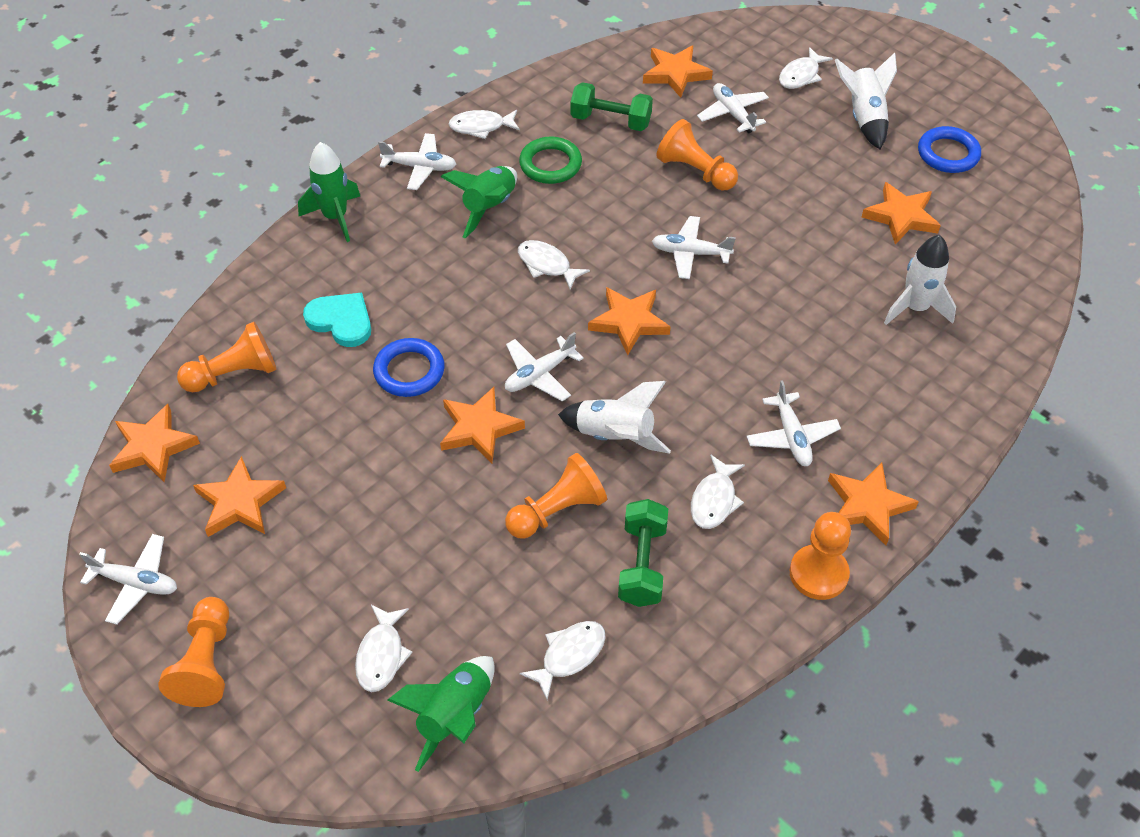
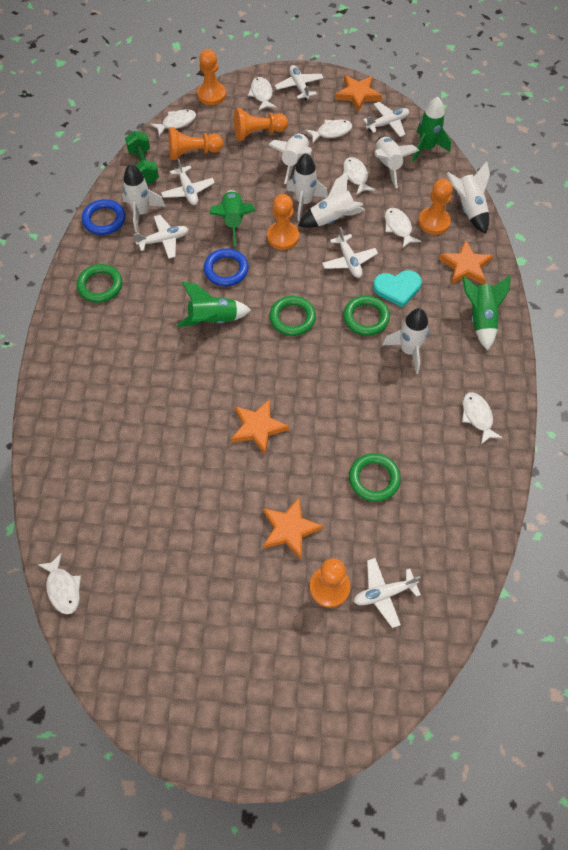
green dumbbell: [571,82,653,131] [618,499,668,607] = 2 -> [125,131,159,184] = 1
green ring: [519,137,582,184] = 1 -> [77,264,122,303] [269,296,316,336] [343,295,390,336] [349,453,401,502] = 4
green rocket: [298,142,360,242] [387,656,495,772] [441,166,517,238] = 3 -> [177,282,251,327] [209,190,256,247] [412,97,451,162] [462,275,511,350] = 4
orange pawn: [158,597,229,707] [177,322,277,392] [505,453,607,539] [657,119,738,191] [790,512,851,600] = 5 -> [168,127,223,160] [197,49,226,105] [234,108,288,141] [267,194,299,250] [310,558,350,608] [418,179,453,235] = 6
orange star: [109,404,200,482] [193,456,286,537] [440,387,525,464] [588,287,670,355] [643,45,713,98] [828,462,919,545] [862,182,941,245] = 7 -> [231,399,289,454] [263,497,323,559] [335,75,382,112] [439,240,493,285] = 4
white fish: [355,605,413,692] [449,110,520,139] [518,240,590,290] [519,621,606,700] [691,454,745,529] [779,47,833,89] = 6 -> [37,553,81,614] [150,109,196,136] [248,77,277,111] [305,119,352,143] [343,157,375,195] [385,208,421,248] [462,392,503,444] = 7
white rocket: [558,381,671,454] [835,53,897,149] [884,235,956,325] = 3 -> [122,164,166,232] [268,133,312,184] [286,153,328,221] [298,171,365,228] [374,136,419,188] [382,308,429,374] [447,161,490,234] = 7

